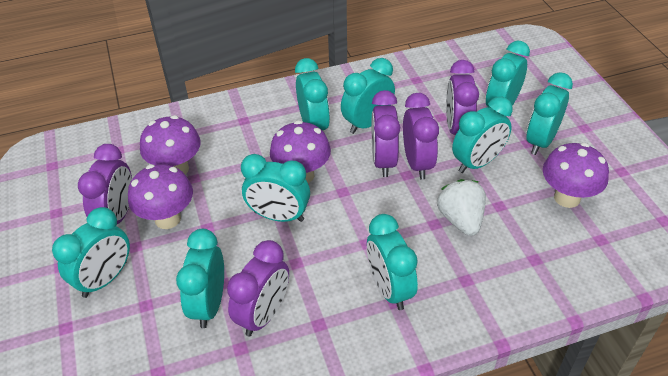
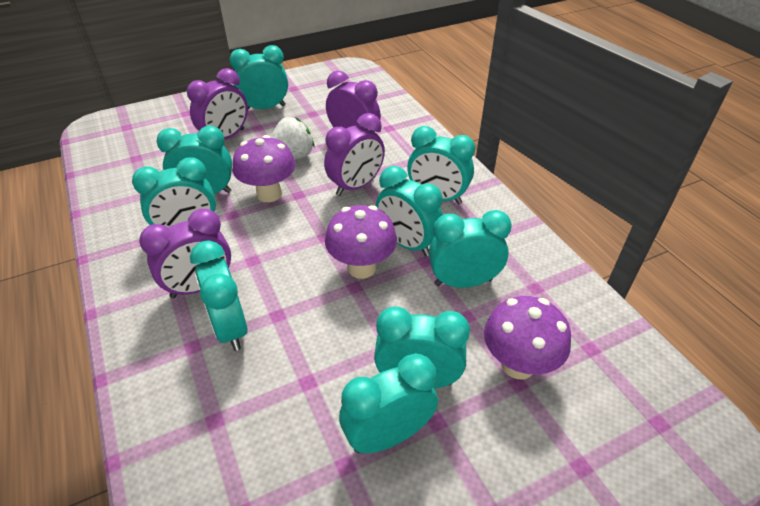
purple clock: [78,144,132,224] [227,240,289,337] [372,90,400,177] [403,93,439,179] [446,60,479,135] = 5 -> [139,209,231,298] [187,68,248,139] [324,113,385,196] [326,71,381,132] = 4
purple mushroom: [128,164,193,229] [140,115,201,175] [270,120,331,183] [543,143,609,208] = 4 -> [233,135,296,202] [325,205,397,279] [484,296,571,379] = 3

